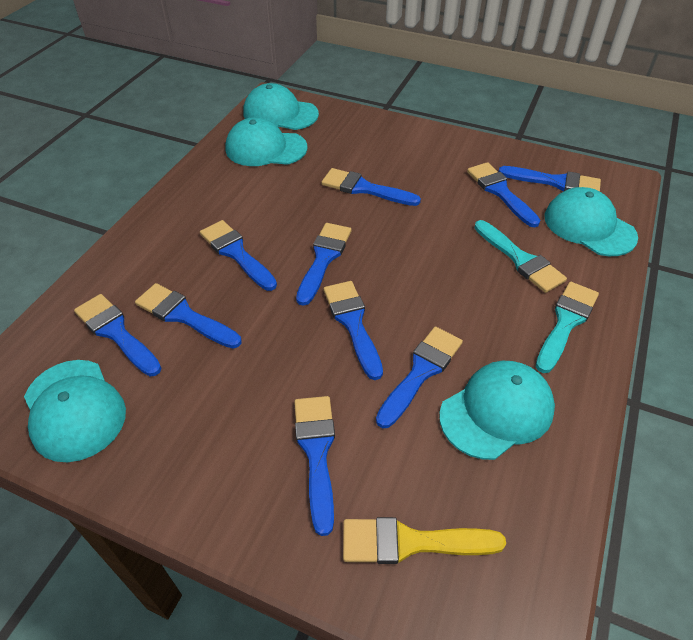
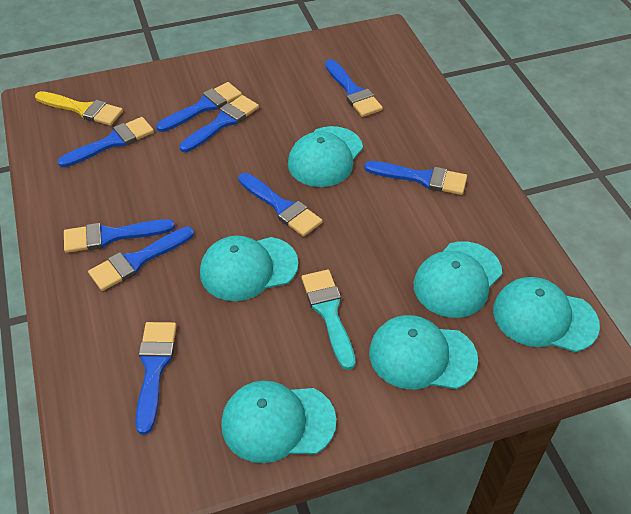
blue brush: [74,294,162,376] [135,283,242,348] [200,220,277,291] [294,396,335,536] [296,223,351,306] [321,168,421,206] [323,281,383,380] [376,327,463,428] [467,162,540,227] [498,166,601,192] = 10 -> [58,117,154,167] [64,219,175,253] [88,227,194,291] [135,322,177,434] [156,82,242,132] [180,95,259,152] [238,173,322,237] [325,59,383,117] [364,161,467,195] = 9
turquoise brush: [474,220,567,293] [536,282,599,373] = 2 -> [302,270,355,370] = 1
turquoise cap: [24,360,126,462] [225,117,307,166] [243,83,319,130] [439,361,555,460] [545,187,638,256] = 5 -> [200,236,299,301] [221,381,337,463] [288,126,363,187] [369,315,478,389] [414,241,502,318] [493,277,600,352] = 6

